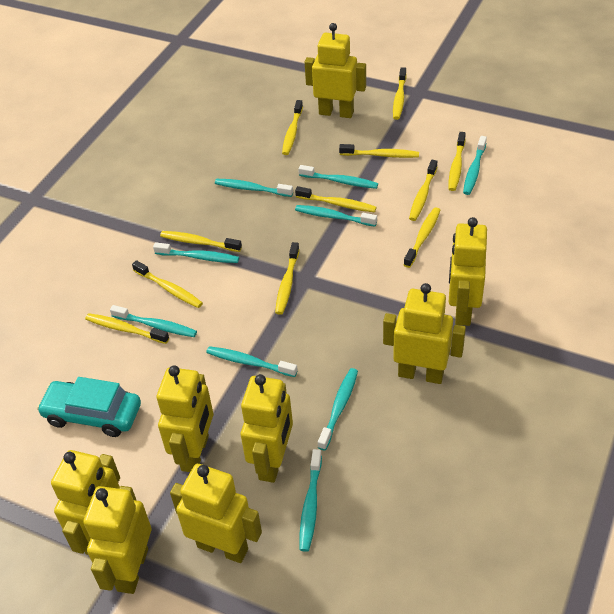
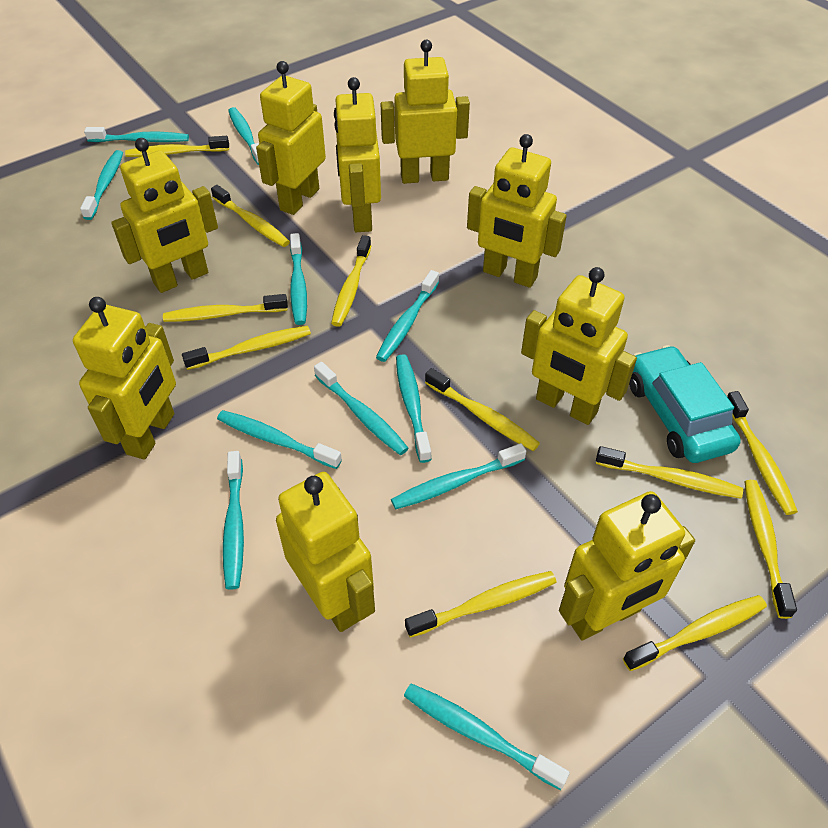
turquoise toothbrush: [110,305,197,337] [153,242,239,263] [206,346,298,377] [215,179,293,197] [295,205,377,227] [298,165,378,189] [299,449,322,552] [318,368,358,451] [463,136,487,195] = 9 -> [80,150,123,220] [84,127,189,142] [217,410,342,469] [223,451,244,590] [228,107,259,165] [290,233,307,325] [314,362,409,455] [376,270,439,362] [391,443,526,510] [396,355,432,463] [404,683,570,790] = 11
yellow robot: [51,450,120,555] [83,486,151,594] [157,365,213,472] [170,464,262,563] [241,374,293,483] [305,23,366,118] [383,283,466,384] [449,217,487,326] = 8 -> [73,297,176,460] [111,138,218,293] [256,61,326,215] [276,472,375,632] [334,77,381,232] [381,40,470,184] [467,134,567,288] [521,267,637,425] [559,491,695,641] = 9

